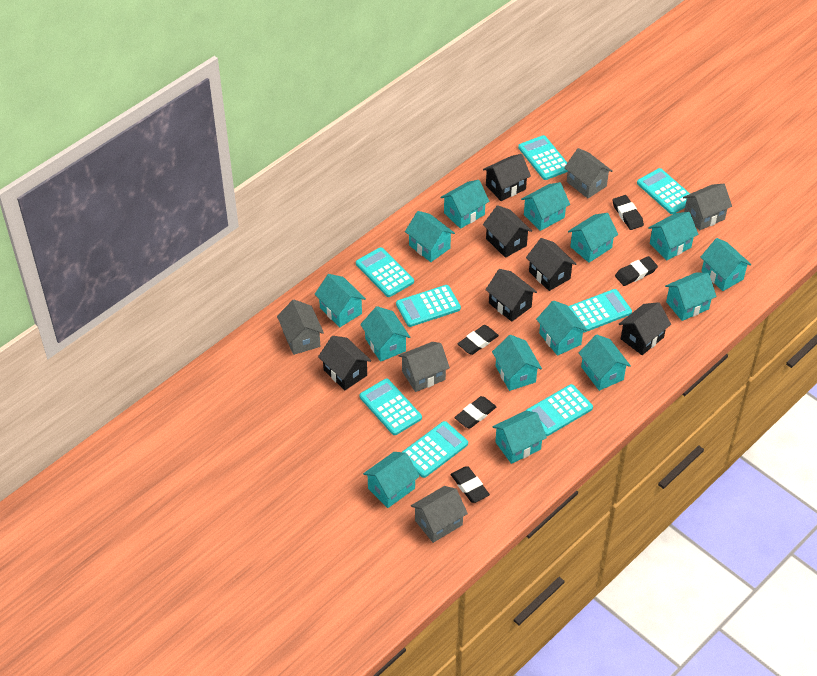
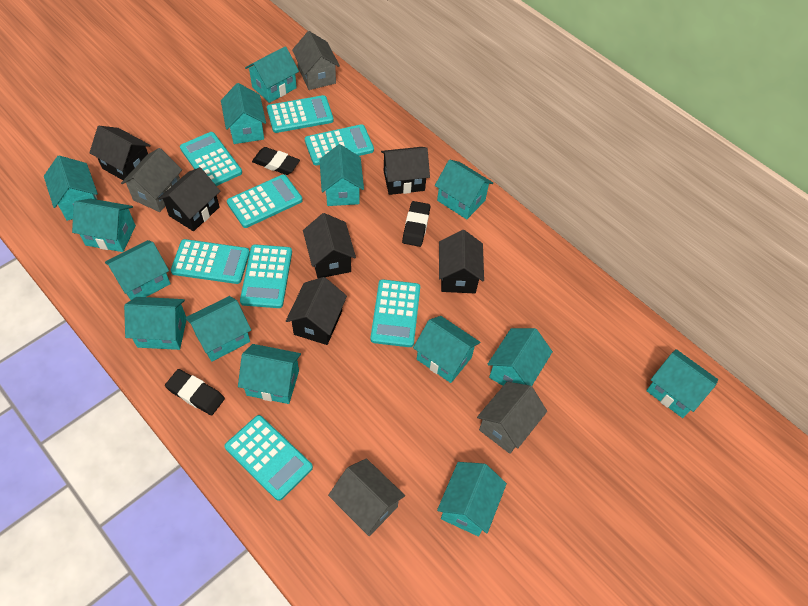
black eraser: [450,466,490,503] [454,396,496,429] [457,325,499,355] [612,195,644,230] [615,256,658,286] = 5 -> [165,369,225,415] [252,147,300,175] [402,201,430,247] = 3
grey house: [277,300,324,355] [398,342,450,392] [411,486,468,543] [564,148,613,198] [683,184,732,230] = 5 -> [121,148,182,212] [292,31,340,90] [328,458,405,536] [477,382,547,454] = 4

